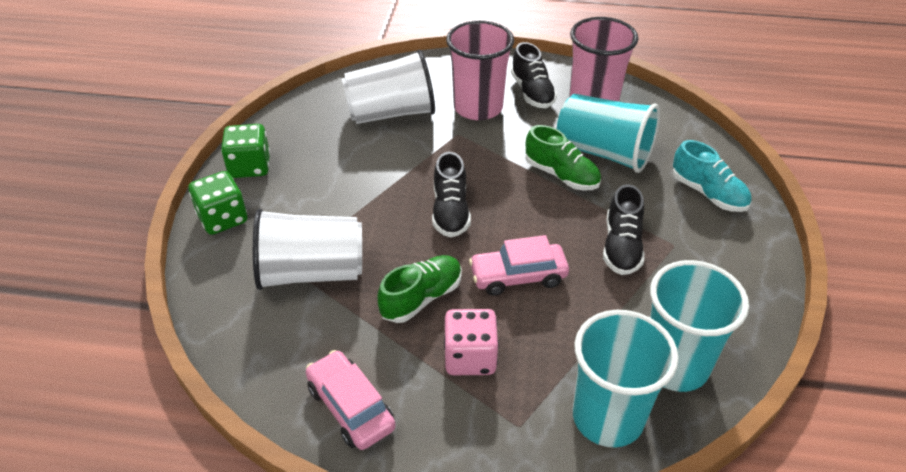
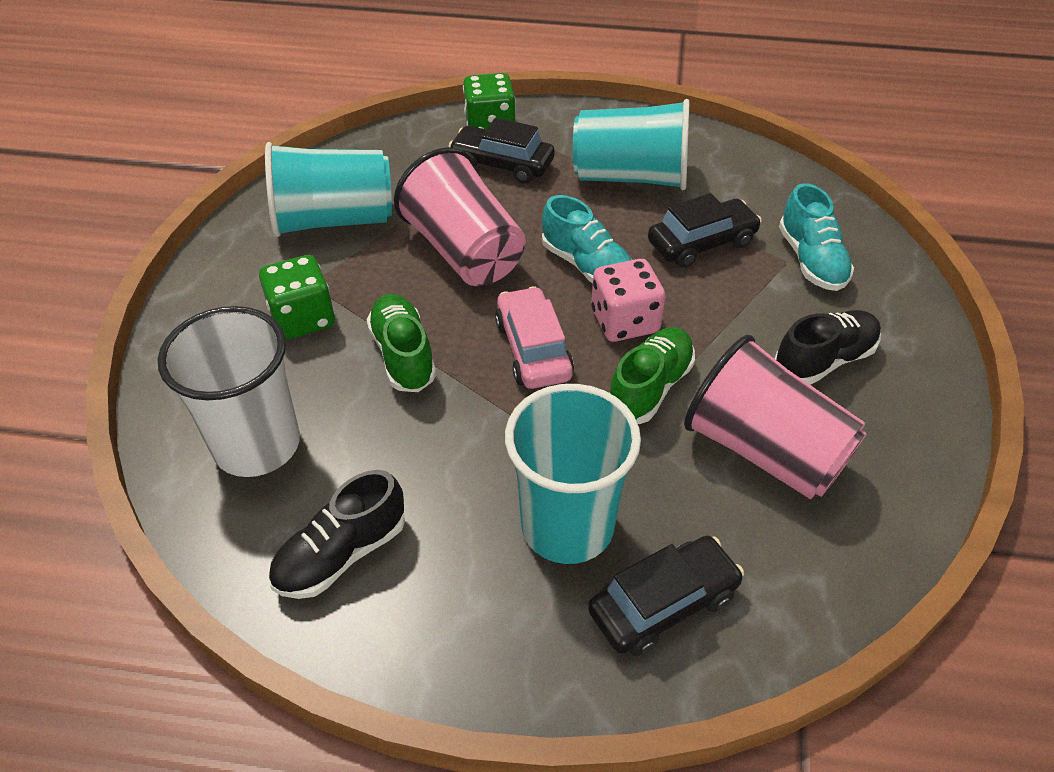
black car: none = 0 -> [449,118,555,184] [588,536,744,656] [648,193,762,268] = 3
black shoe: [432,152,471,237] [511,42,557,108] [603,184,645,275] = 3 -> [268,470,405,599] [775,310,881,385] = 2
pink car: [306,350,396,450] [469,235,569,296] = 2 -> [495,286,574,389] = 1
turquoise shoe: [672,140,751,212] = 1 -> [542,195,632,284] [779,183,854,291] = 2
white cup: [253,208,362,290] [342,50,435,124] = 2 -> [158,306,300,477] = 1

